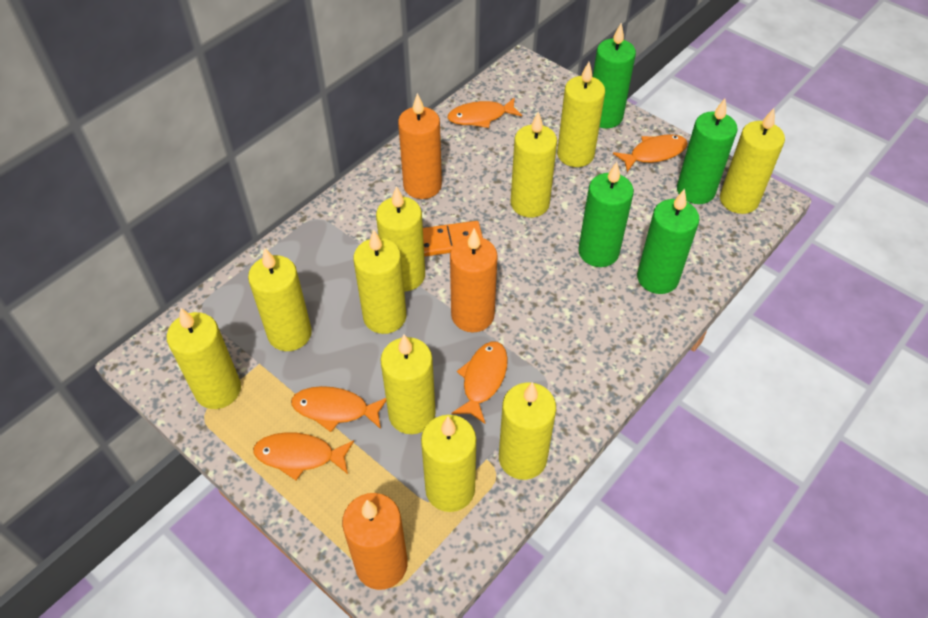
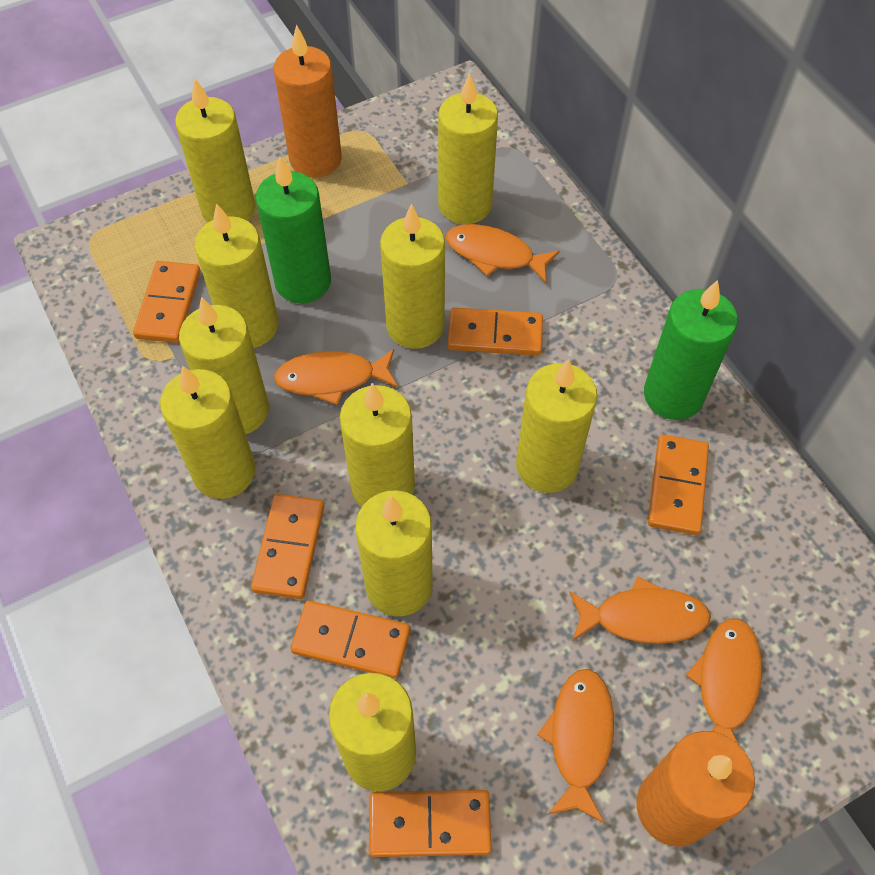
green candle: [578,162,634,267] [593,23,636,128] [637,189,700,294] [677,99,738,204] = 4 -> [256,156,331,303] [644,280,738,420] = 2
orange candle: [342,493,408,590] [398,93,442,199] [450,228,498,332] = 3 -> [274,24,342,178] [636,731,755,847] = 2
orange domino: [423,221,483,257] = 1 -> [133,261,201,343] [251,494,324,599] [291,600,411,678] [369,790,492,857] [447,307,543,356] [648,434,709,535] = 6

